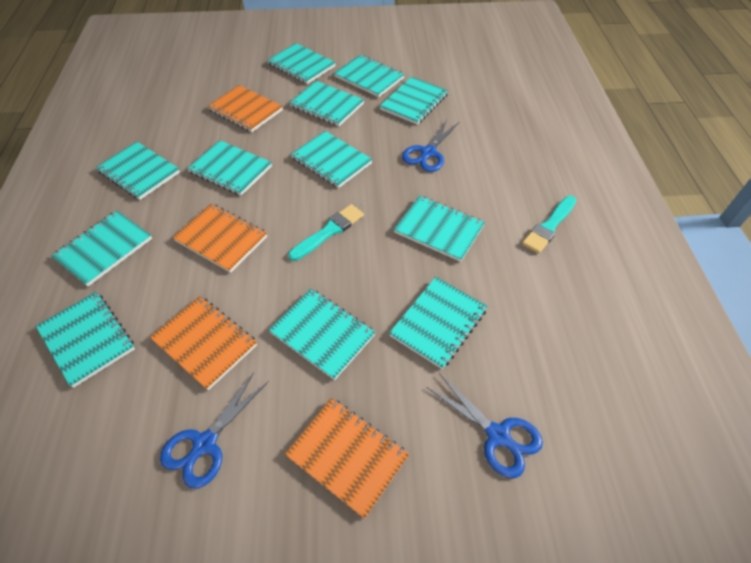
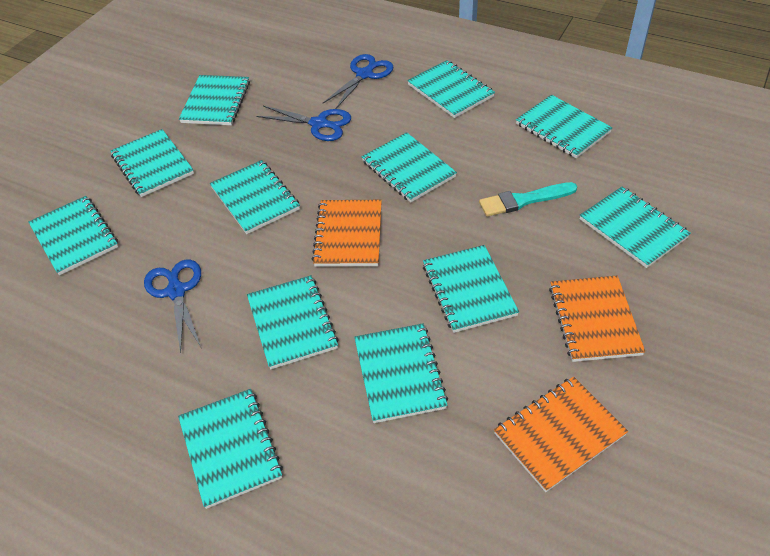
orange notebook: [150,296,257,390] [172,204,267,273] [207,85,283,132] [285,398,409,519] = 4 -> [312,200,382,267] [494,377,628,492] [549,276,645,362] = 3
turquoise brush: [288,204,364,261] [522,196,576,254] = 2 -> [479,182,577,217] = 1

